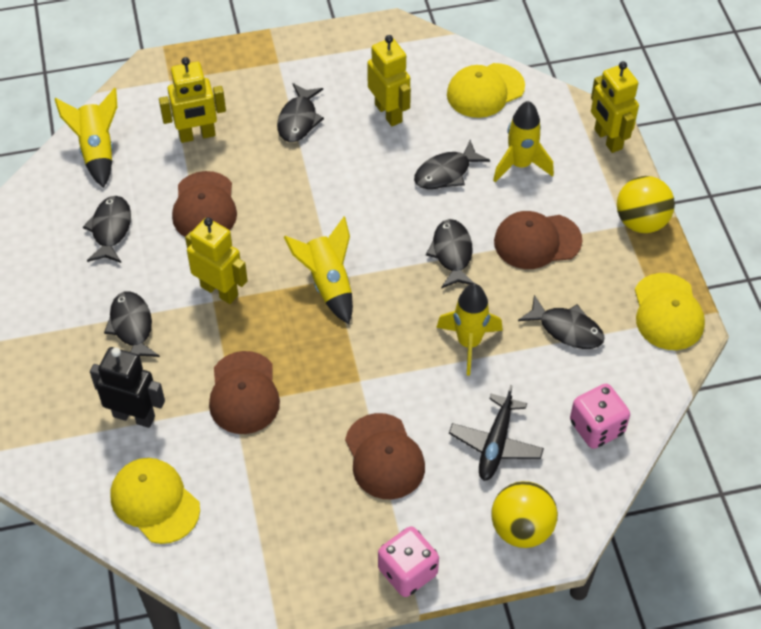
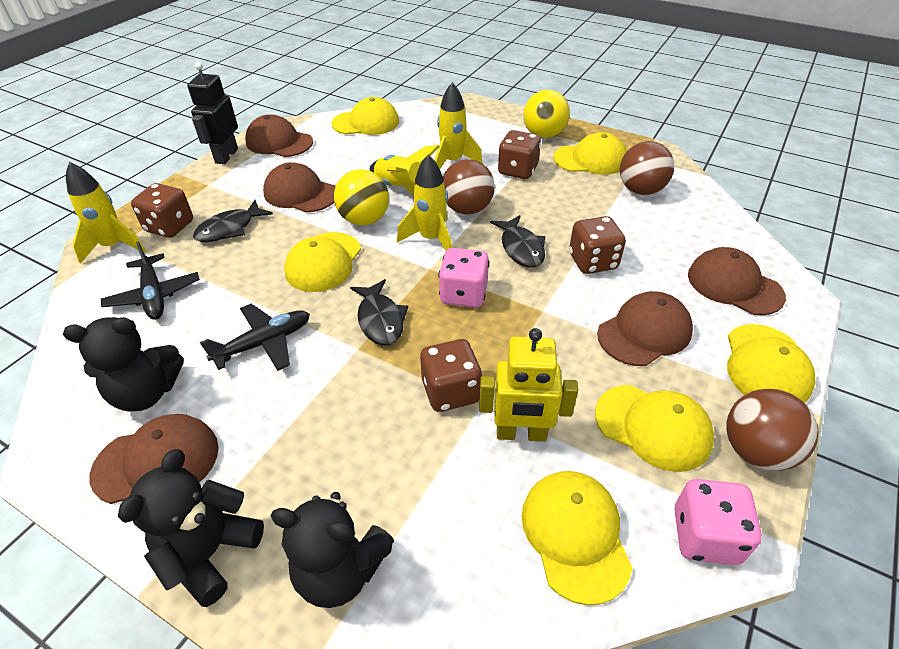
black fish: [83,196,131,263] [104,291,160,357] [277,83,324,142] [414,140,490,189] [426,219,475,289] [518,295,605,349] = 6 -> [193,200,273,242] [350,279,408,346] [490,215,545,268] = 3
black plane: [449,385,544,481] = 1 -> [101,241,200,320] [200,304,310,371] = 2
black teddy bear: none = 0 -> [63,317,184,412] [118,449,264,607] [271,492,394,608] = 3
brown ball: none = 0 -> [443,159,495,214] [620,141,674,195] [726,389,819,471] = 3
brown cap: [172,171,237,237] [209,351,280,434] [345,413,425,499] [494,211,582,269] = 4 -> [90,414,219,504] [245,114,313,157] [263,162,336,213] [597,291,693,366] [688,247,786,315] = 5
brown dice: none = 0 -> [131,183,193,238] [420,339,482,412] [498,130,541,179] [569,216,626,274] = 4
yellow cap: [110,458,200,544] [447,63,525,118] [635,273,705,350] = 3 -> [284,232,361,292] [331,97,399,135] [522,471,632,605] [553,132,627,175] [595,385,714,472] [727,324,816,403] = 6
yellow robot: [159,57,226,143] [185,217,248,304] [367,35,411,126] [591,61,639,153] = 4 -> [479,328,578,442] = 1

